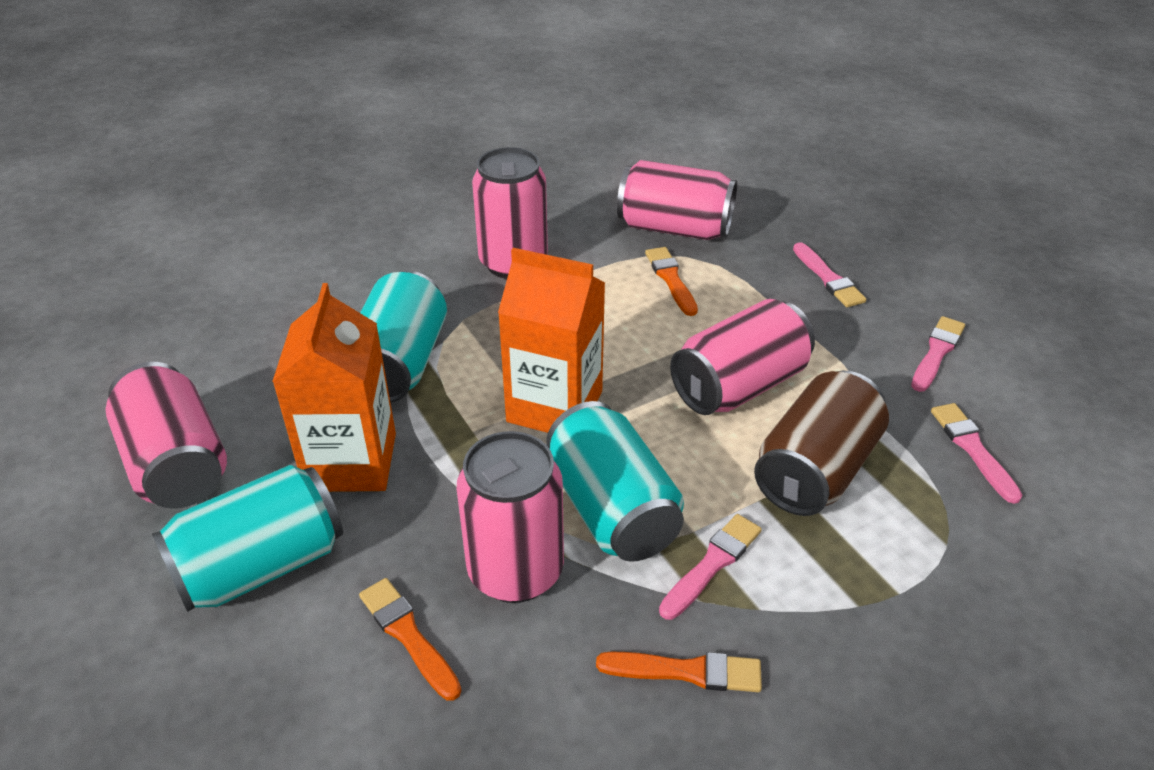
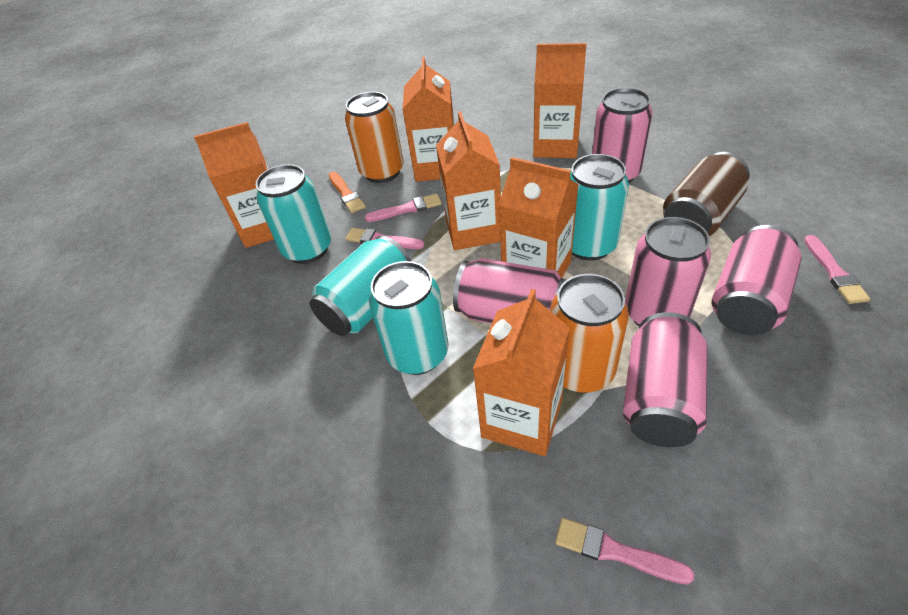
orange brush: [359,578,462,701] [596,652,762,692] [645,247,698,316] = 3 -> [329,172,366,213] = 1
orange can: none = 0 -> [345,92,404,183] [550,274,629,393] = 2
orange carton: [272,283,396,492] [498,248,605,433] = 2 -> [194,122,274,248] [402,57,454,182] [436,111,501,250] [473,289,570,456] [499,157,579,278] [533,43,586,158] = 6
turquoise can: [152,465,343,612] [360,270,447,403] [546,401,684,562] = 3 -> [256,164,331,264] [310,236,412,336] [369,261,448,375] [570,154,629,260] = 4

